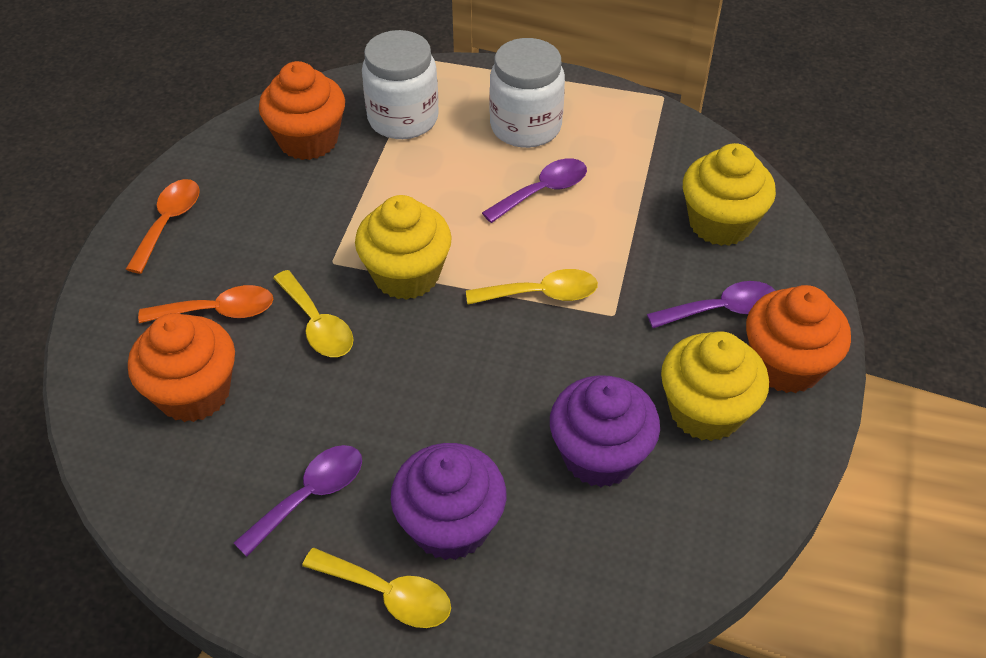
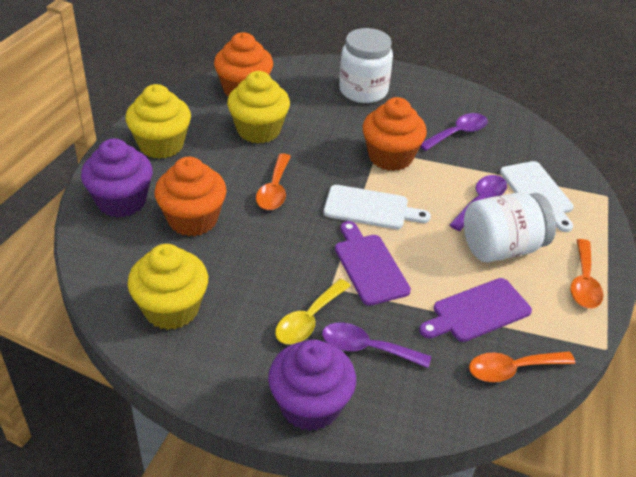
orange spoon: [126,179,200,274] [138,285,273,323] = 2 -> [256,153,291,210] [469,351,575,382] [570,239,603,308] = 3
purple cutting board: none = 0 -> [335,221,411,306] [419,278,532,342] = 2
white cutting board: none = 0 -> [324,185,431,229] [500,161,574,232] = 2
yellow spoon: [273,270,353,357] [302,548,451,628] [466,269,598,305] = 3 -> [275,279,350,344] = 1

